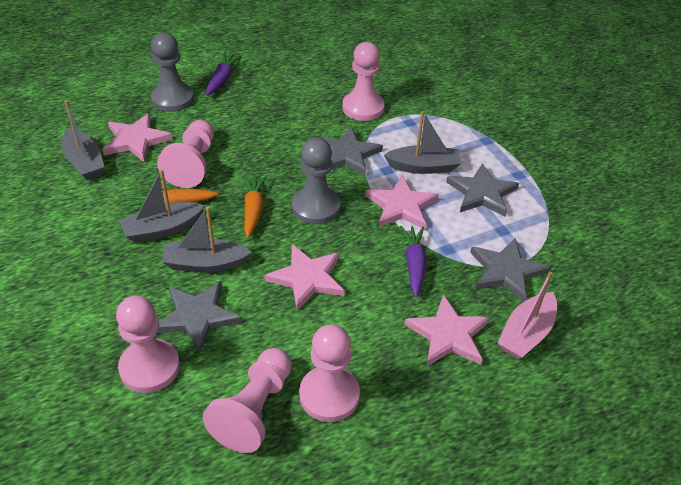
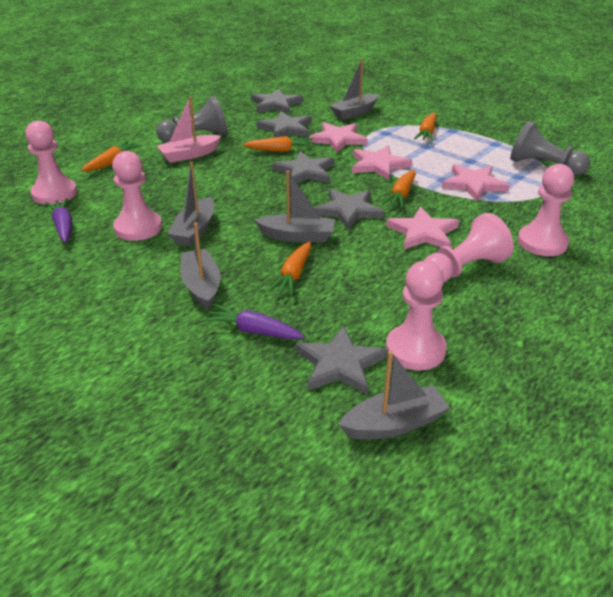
grey boat: [62,100,104,180] [119,169,205,243] [162,206,252,273] [384,111,461,174] = 4 -> [167,162,214,246] [180,222,221,310] [255,170,335,242] [330,58,378,120] [338,351,450,440] = 5
grey star: [157,281,241,354] [322,127,383,176] [446,163,519,217] [470,238,550,302] = 4 -> [251,89,303,114] [257,111,311,137] [272,151,334,186] [295,325,388,395] [314,189,384,230] = 5
orange carrot: [128,189,218,213] [244,175,267,238] = 2 -> [81,141,142,172] [243,136,314,152] [268,241,311,296] [382,170,416,208] [414,113,437,141] = 5

